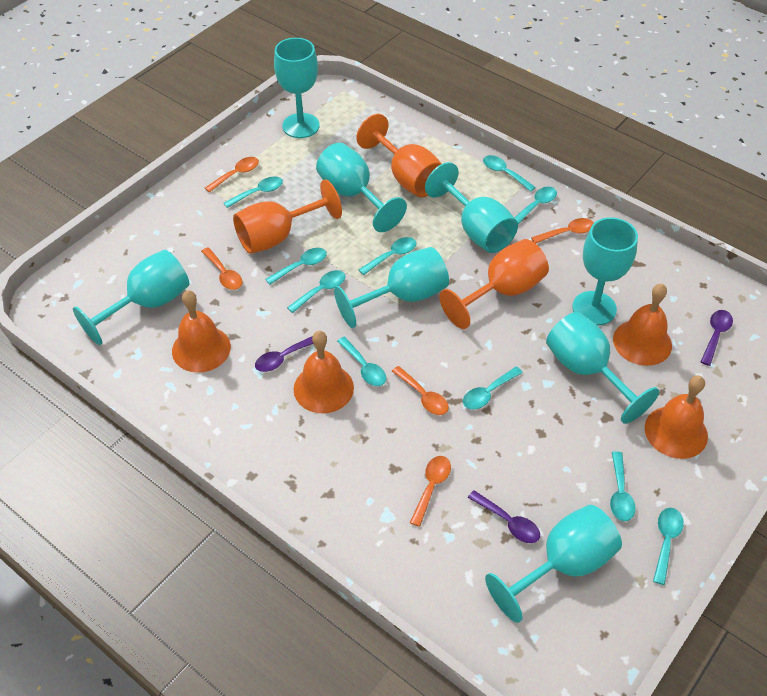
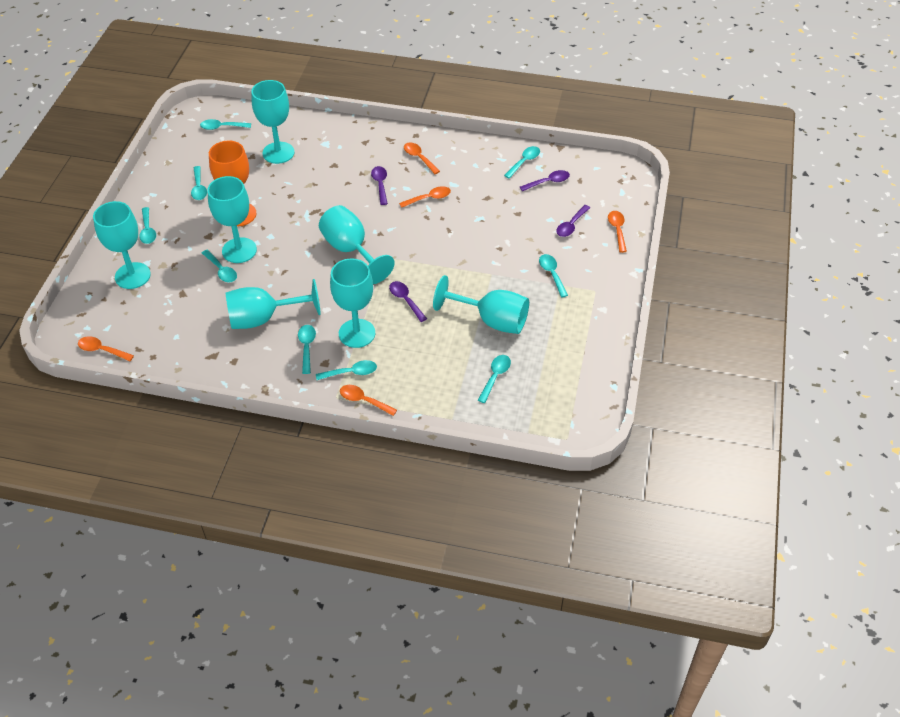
orange bell: [172,290,231,373] [294,331,354,413] [613,284,672,366] [645,375,708,459] = 4 -> none = 0
orange goblet: [233,180,342,254] [356,114,442,197] [439,239,549,329] = 3 -> [209,141,257,226] = 1
purple spoon: [255,336,313,372] [468,490,540,543] [701,310,733,366] = 3 -> [371,166,388,205] [389,281,427,322] [520,170,570,191] [556,205,590,237] = 4
turquoise goblet: [73,250,189,345] [274,38,320,138] [316,143,407,232] [334,247,449,328] [425,162,518,253] [485,505,622,623] [546,312,659,424] [572,217,638,325] = 8 -> [93,201,151,289] [207,176,257,263] [225,279,321,329] [251,80,295,164] [319,205,395,284] [330,258,375,348] [433,275,529,334] = 7
turquoise spoon: [224,176,283,208] [265,248,327,285] [287,270,345,313] [337,337,386,386] [359,237,416,275] [463,366,523,409] [483,155,536,192] [514,187,557,224] [610,451,635,521] [653,508,684,585] = 10 -> [139,207,156,244] [191,166,207,200] [200,119,251,130] [202,250,237,282] [298,325,316,374] [316,360,377,380] [478,355,511,403] [504,146,540,178] [539,254,568,298] = 9

